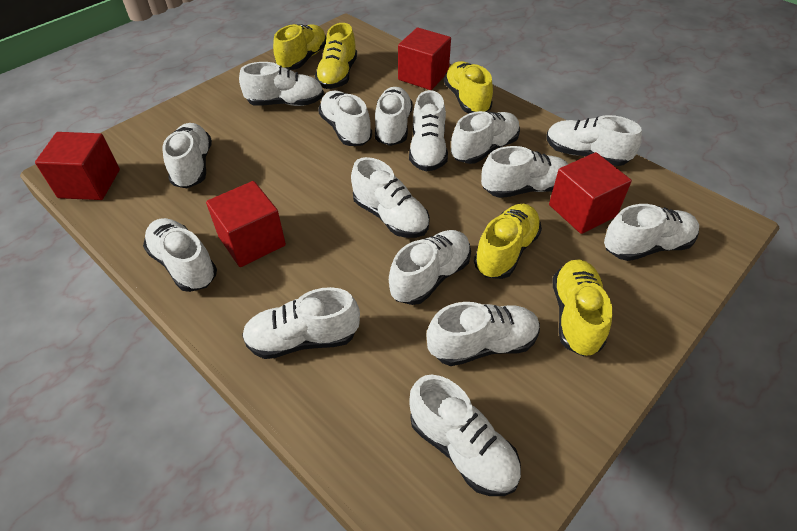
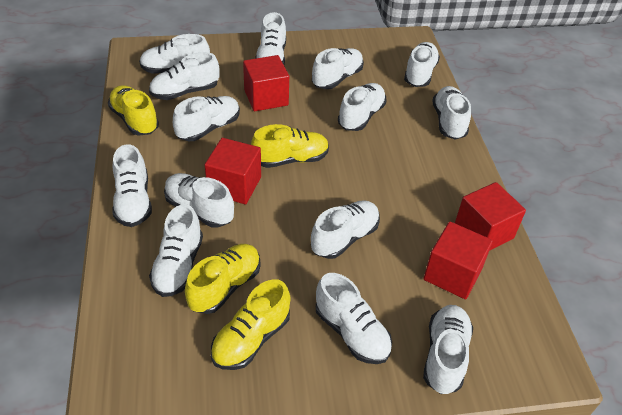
white shoe: [143,218,217,292] [163,123,212,188] [239,62,324,106] [242,287,360,359] [318,91,372,146] [351,157,430,238] [375,87,413,146] [389,230,471,305] [409,90,448,172] [409,375,521,496] [427,302,540,366] [451,111,520,164] [481,146,568,198] [547,115,642,166] [604,204,699,261] = 15 -> [112,144,152,227] [139,34,210,74] [149,52,220,100] [149,204,203,297] [164,173,234,228] [173,96,240,141] [255,12,286,65] [311,200,380,259] [312,48,364,89] [316,273,392,364] [338,83,387,131] [404,42,440,87] [423,305,473,394] [432,86,471,140] = 14
yellow shoe: [273,24,326,70] [315,23,357,89] [444,61,493,113] [474,204,542,279] [553,260,612,357] = 5 -> [108,85,159,136] [185,244,261,314] [211,279,290,370] [251,124,329,168] = 4

